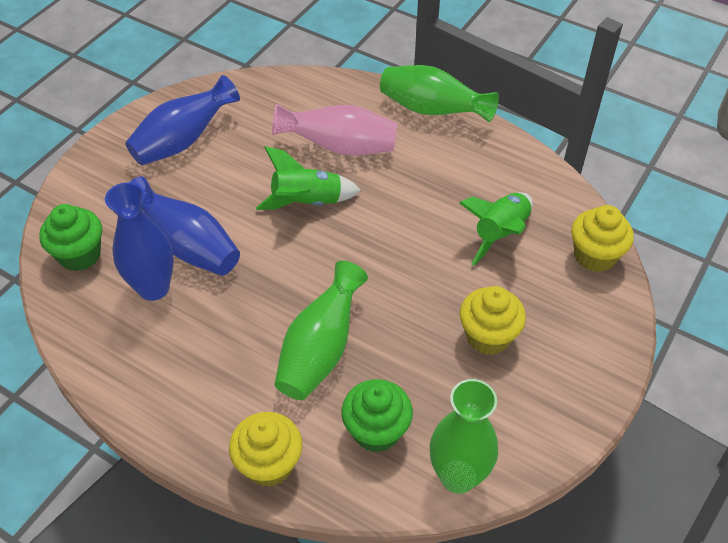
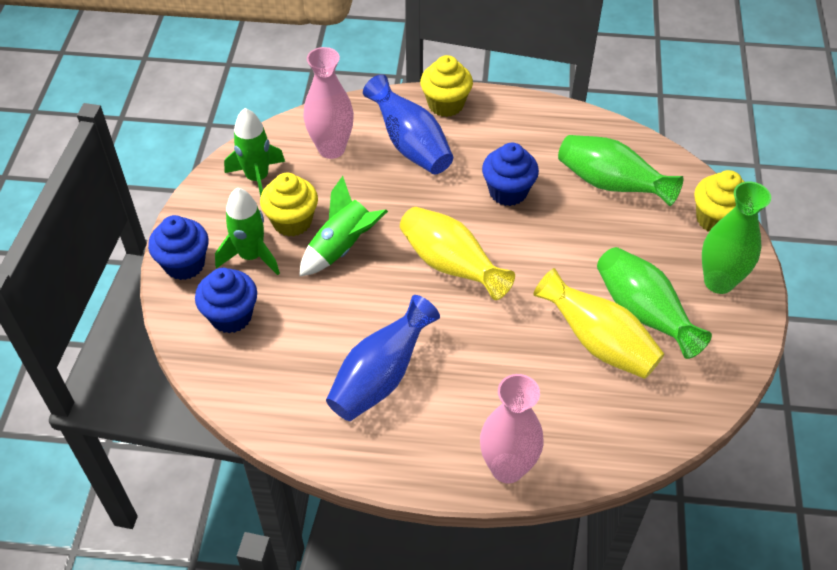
blue cupcake: none = 0 -> [148,215,209,280] [195,268,257,333] [482,143,539,206] = 3
blue vase: [105,182,174,301] [125,75,240,165] [130,176,240,276] = 3 -> [326,295,440,421] [363,74,453,174] = 2
green cupcake: [39,204,102,271] [341,379,413,452] = 2 -> none = 0
green rocket: [256,146,361,210] [459,193,533,266] = 2 -> [215,188,280,275] [224,108,285,196] [299,176,388,276] = 3
pink vase: [272,104,397,156] = 1 -> [303,47,354,159] [480,374,544,483] = 2
yellow vase: none = 0 -> [400,207,515,300] [533,268,664,379] = 2

